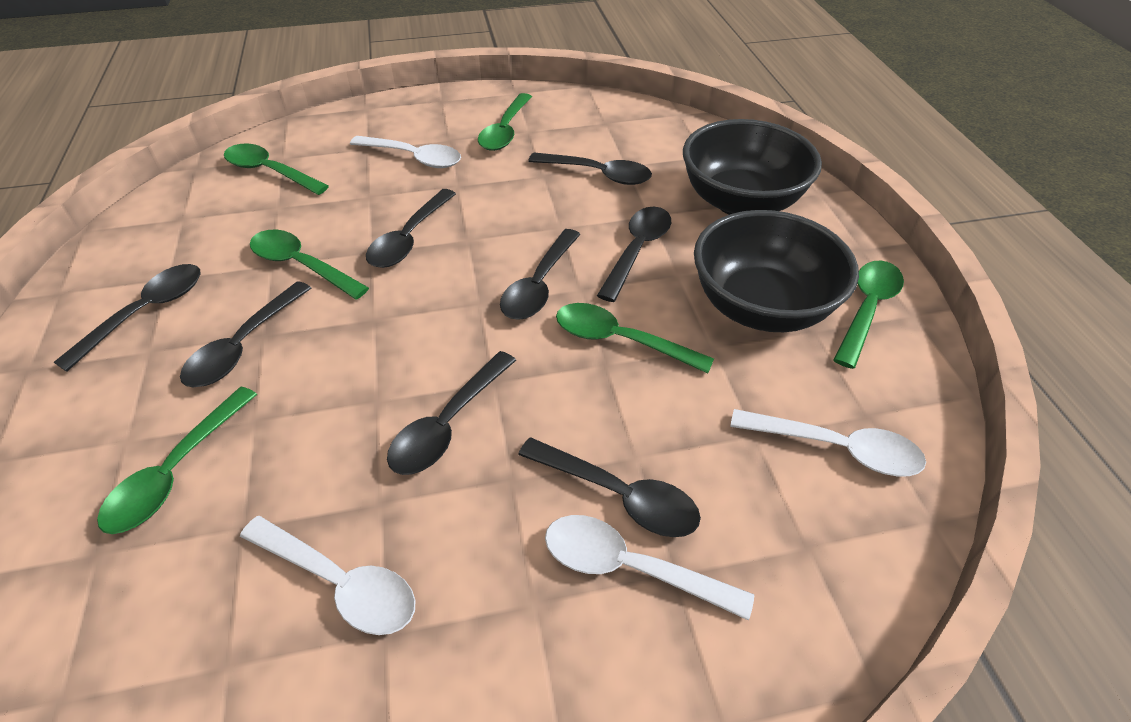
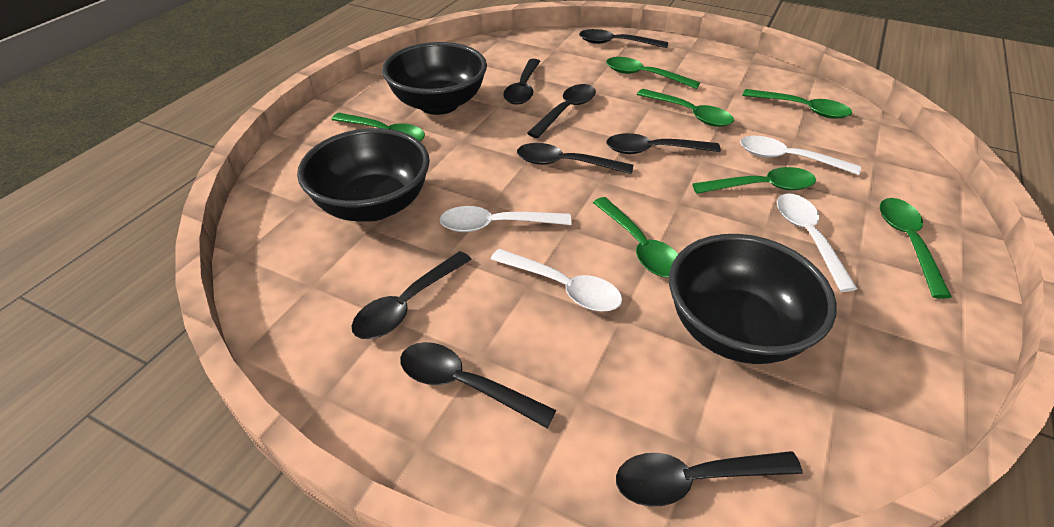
black bowl: [683,119,822,215] [694,210,859,332] = 2 -> [297,128,430,221] [382,42,487,115] [669,234,837,364] = 3
green spoon: [97,386,257,534] [224,143,329,195] [250,230,369,299] [478,93,532,151] [556,303,714,373] [833,261,904,369] = 6 -> [331,113,425,141] [593,197,678,277] [606,57,700,89] [637,89,734,127] [692,167,816,194] [742,89,852,119] [880,198,952,299] = 7

